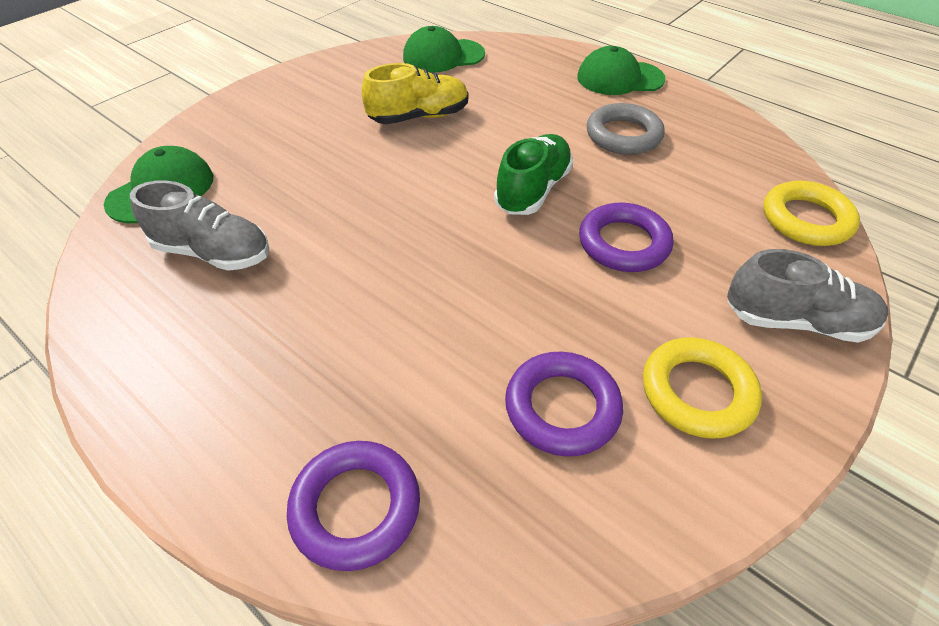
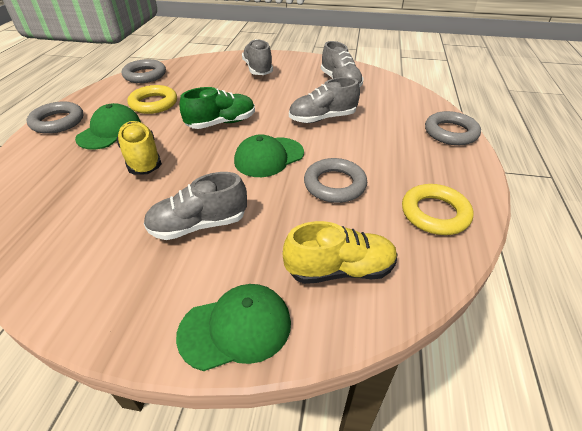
grey ring: [587,103,665,155] = 1 -> [27,101,84,134] [122,59,166,83] [304,158,367,203] [425,111,481,145] = 4
grey shoe: [130,180,269,271] [727,249,888,343] = 2 -> [144,172,247,240] [242,39,273,75] [289,77,360,123] [321,41,364,87] = 4
purple ring: [287,441,420,571] [505,351,623,457] [579,203,673,272] = 3 -> none = 0
yellow shoe: [362,63,468,124] = 1 -> [116,121,162,175] [283,221,397,284] = 2

